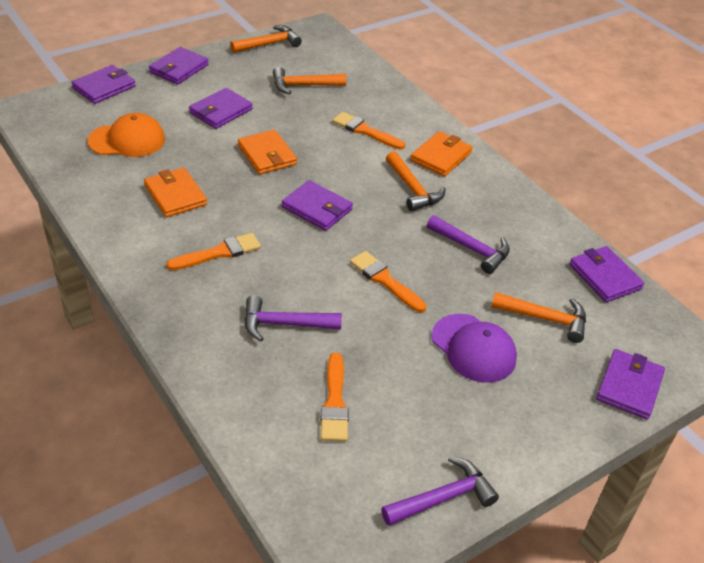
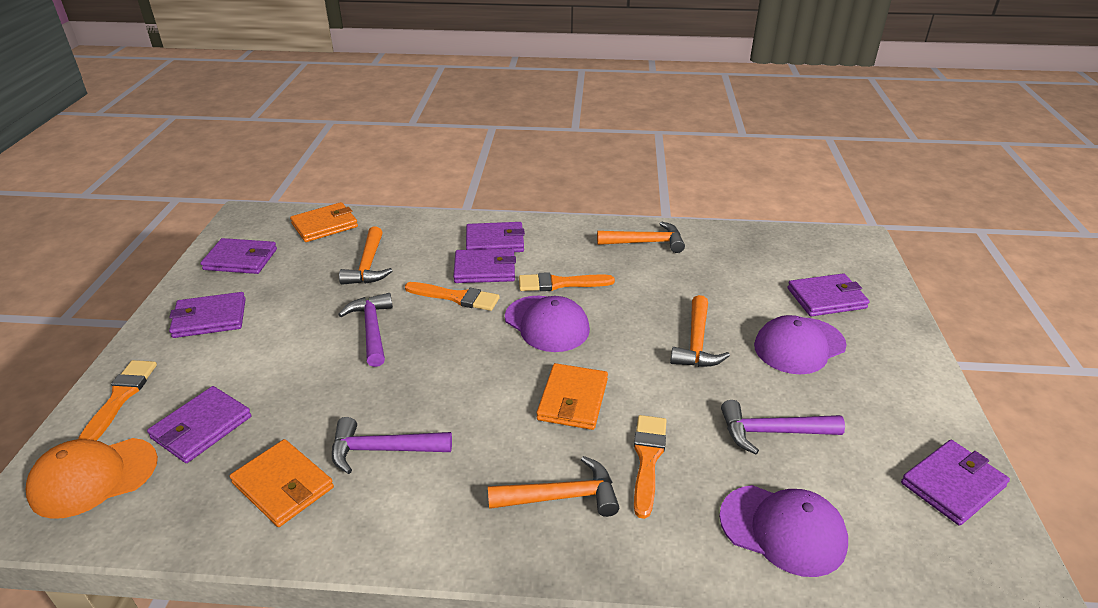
purple cap: [431,314,517,383] = 1 -> [505,296,590,352] [719,485,848,577] [754,315,847,374] = 3
purple wallet: [71,65,136,104] [149,47,209,84] [189,88,253,129] [282,180,353,231] [569,246,644,302] [596,349,665,420] = 6 -> [147,386,252,463] [169,292,246,338] [201,238,277,274] [453,248,516,283] [466,222,525,252] [788,273,870,316] [901,440,1010,526] = 7

